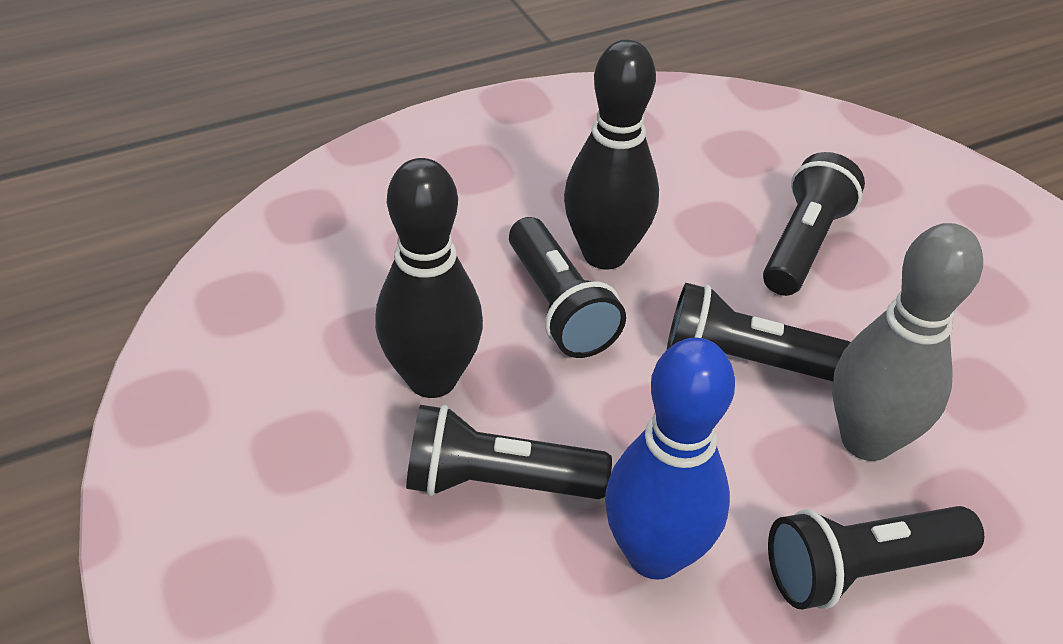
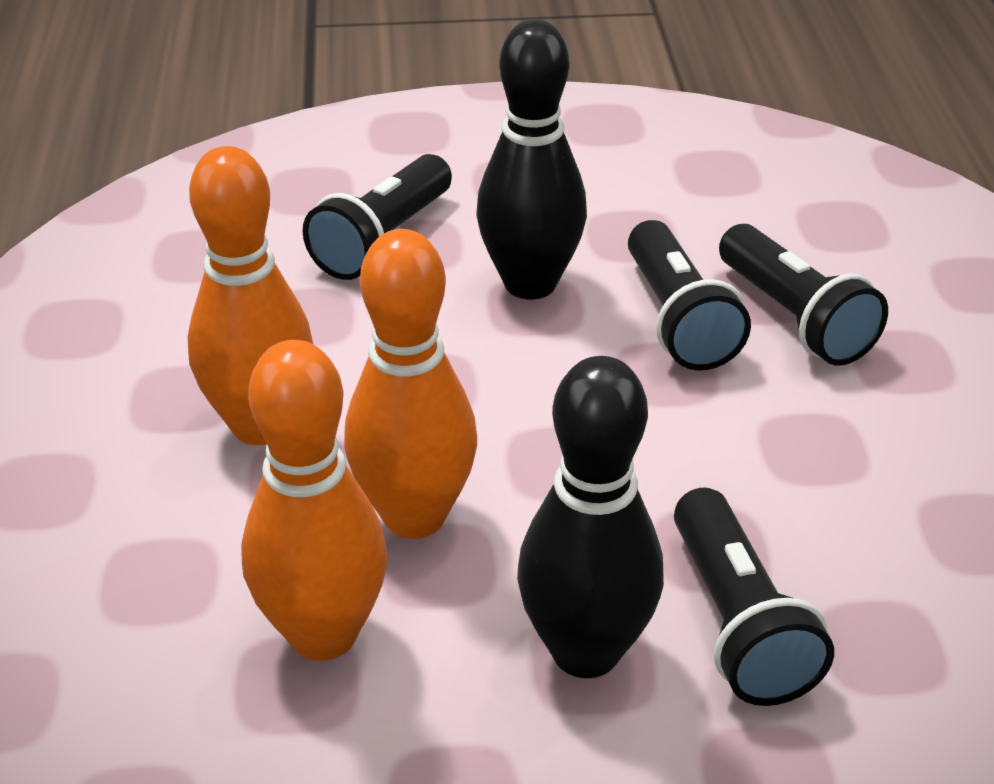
black flashlight: [406,405,612,499] [509,217,626,358] [667,283,851,381] [763,152,865,296] [768,506,984,609] = 5 -> [303,154,452,280] [628,220,751,371] [674,488,834,706] [719,224,888,366] = 4
blue bowling pin: [605,338,735,580] = 1 -> none = 0
grey bowling pin: [833,223,983,461] = 1 -> none = 0
orange bowling pin: none = 0 -> [188,146,313,445] [241,340,387,661] [344,229,477,539] = 3

